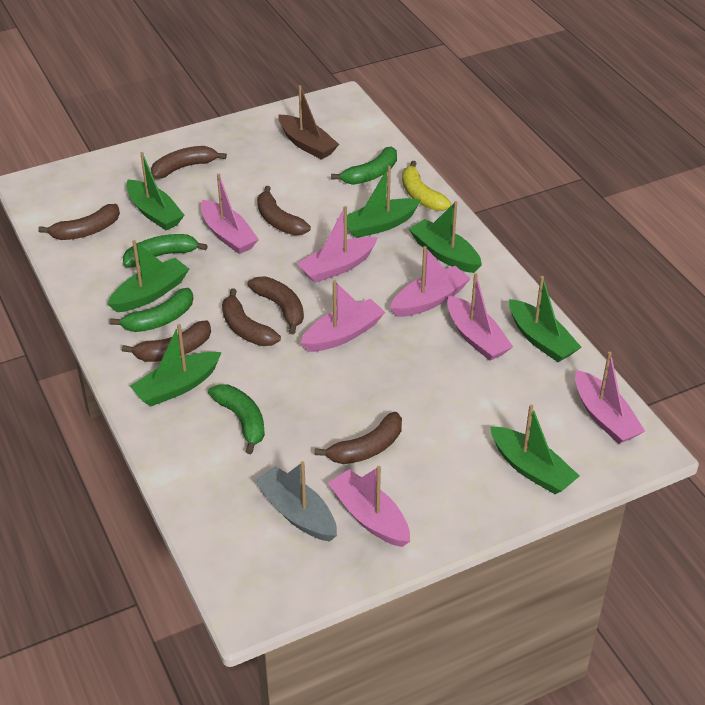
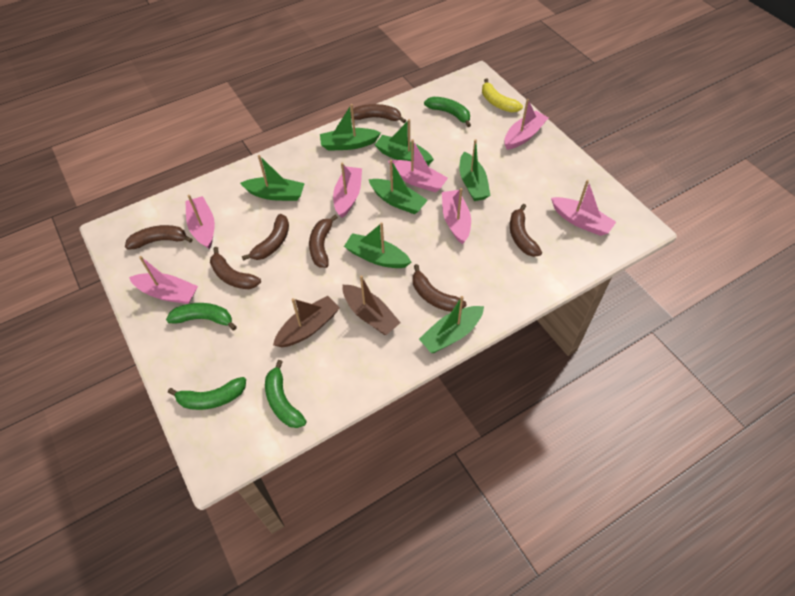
brown boat: [278,85,339,160] = 1 -> [273,296,340,347] [343,275,401,335] = 2
grey boat: [254,461,337,542] = 1 -> none = 0

